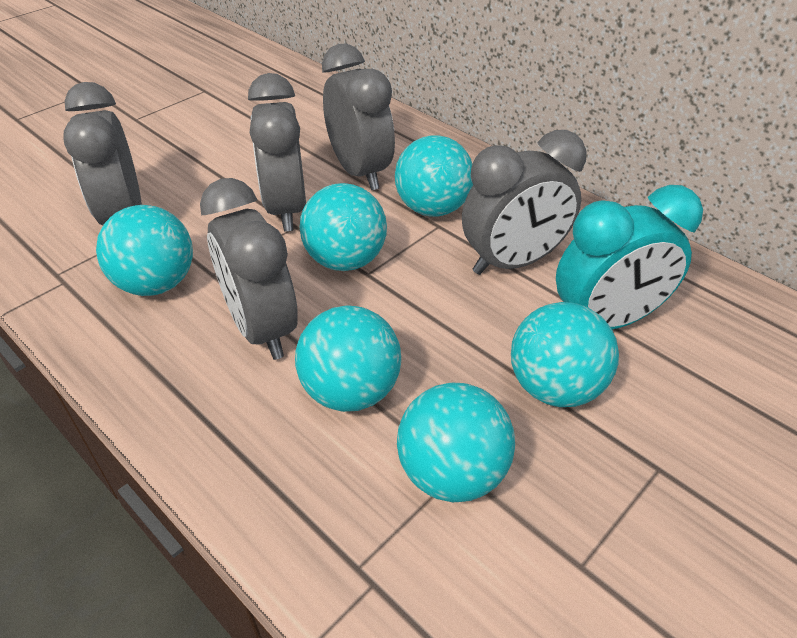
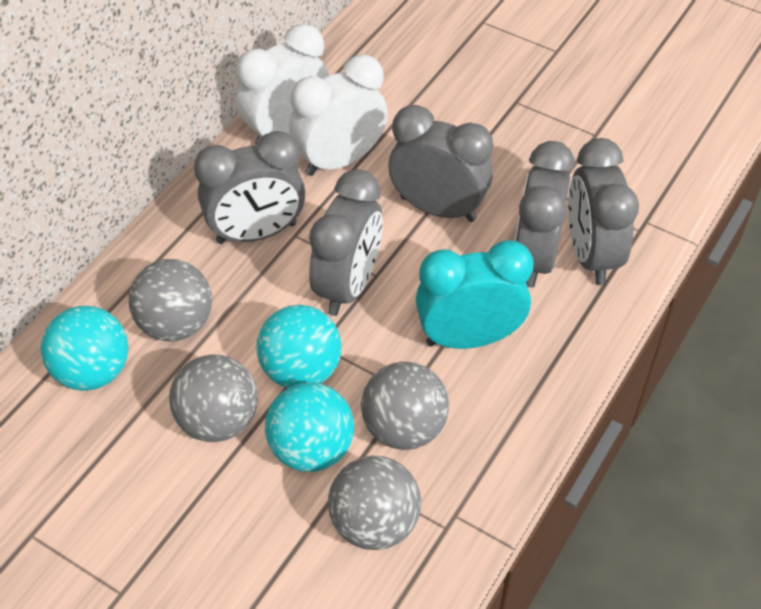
grey ball: none = 0 -> [128,259,212,342] [169,354,258,442] [328,456,421,550] [361,362,449,450] = 4
turquoise ball: [96,205,193,296] [295,305,401,412] [300,183,387,271] [395,136,473,217] [397,382,515,502] [511,302,619,407] = 6 -> [41,306,129,391] [257,305,342,388] [265,383,354,472] = 3
white clock: none = 0 -> [236,24,329,146] [289,55,388,176] = 2

